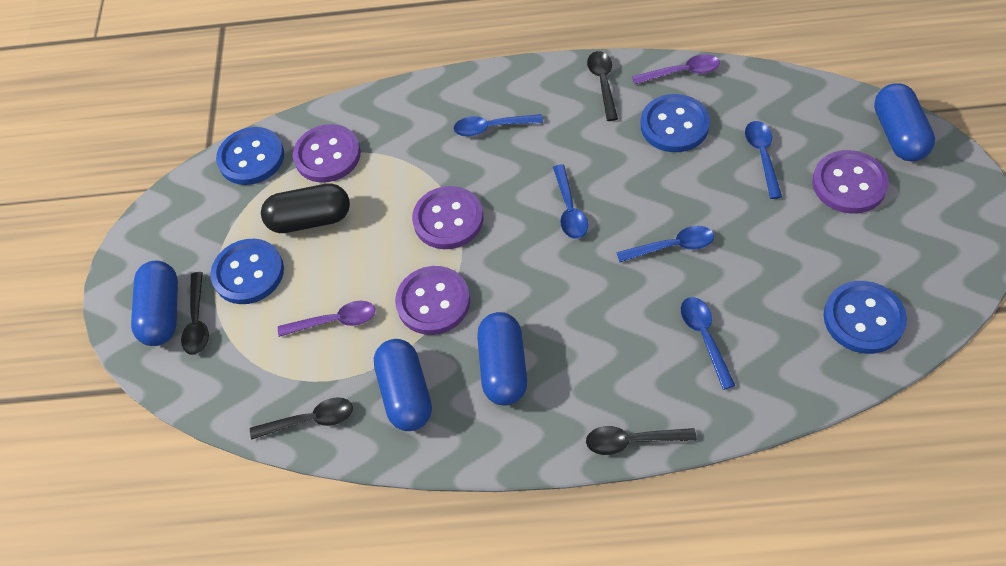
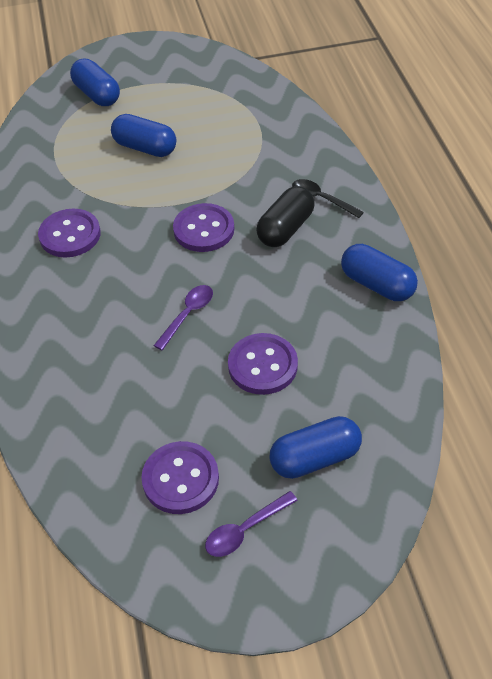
black spoon: [181,272,209,355] [250,397,353,440] [586,426,696,455] [587,51,618,121] = 4 -> [292,179,364,218] = 1
blue button: [210,239,284,304] [216,127,284,185] [641,94,710,152] [824,281,907,354] = 4 -> none = 0
blue spoon: [454,114,543,137] [553,165,588,239] [616,226,714,262] [681,297,736,390] [745,121,782,199] = 5 -> none = 0

